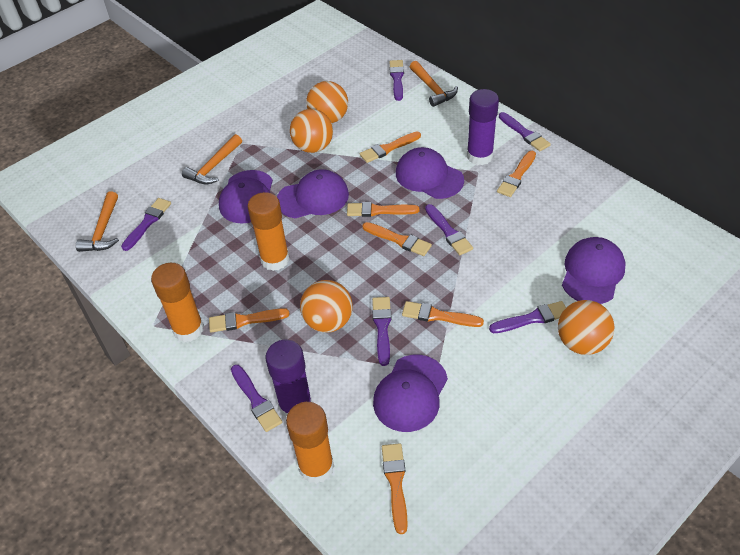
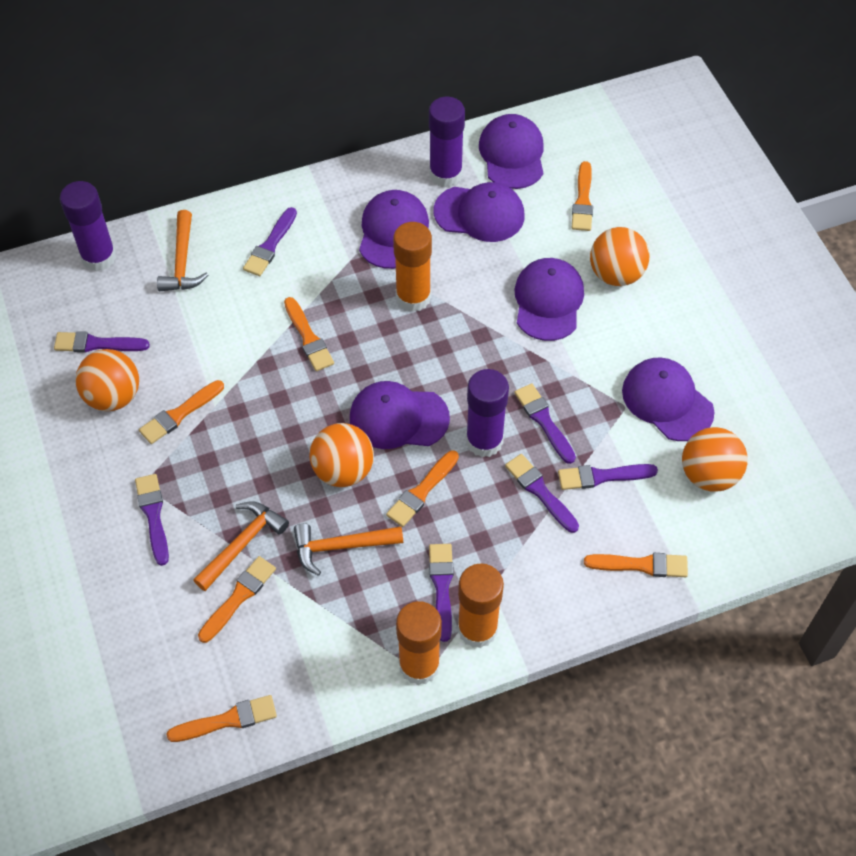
purple cap: [219,170,273,224] [277,169,349,218] [373,355,448,432] [396,147,464,199] [562,237,626,304] = 5 -> [350,381,450,449] [359,190,429,269] [433,182,525,242] [479,114,544,189] [515,258,584,341] [622,358,714,441] = 6
purple glue stick: [265,340,312,418] [467,89,499,165] = 2 -> [60,181,116,272] [429,97,465,187] [466,369,509,457] = 3

